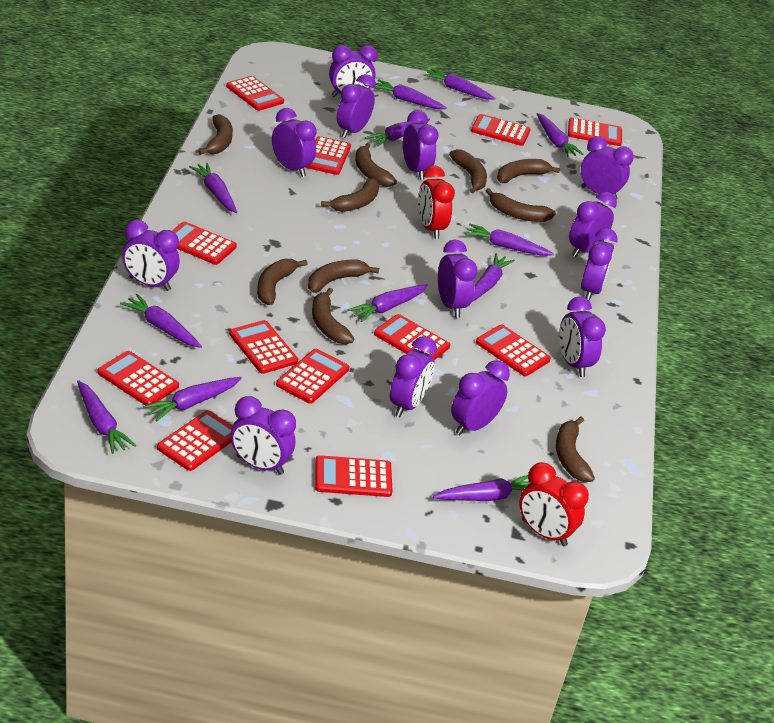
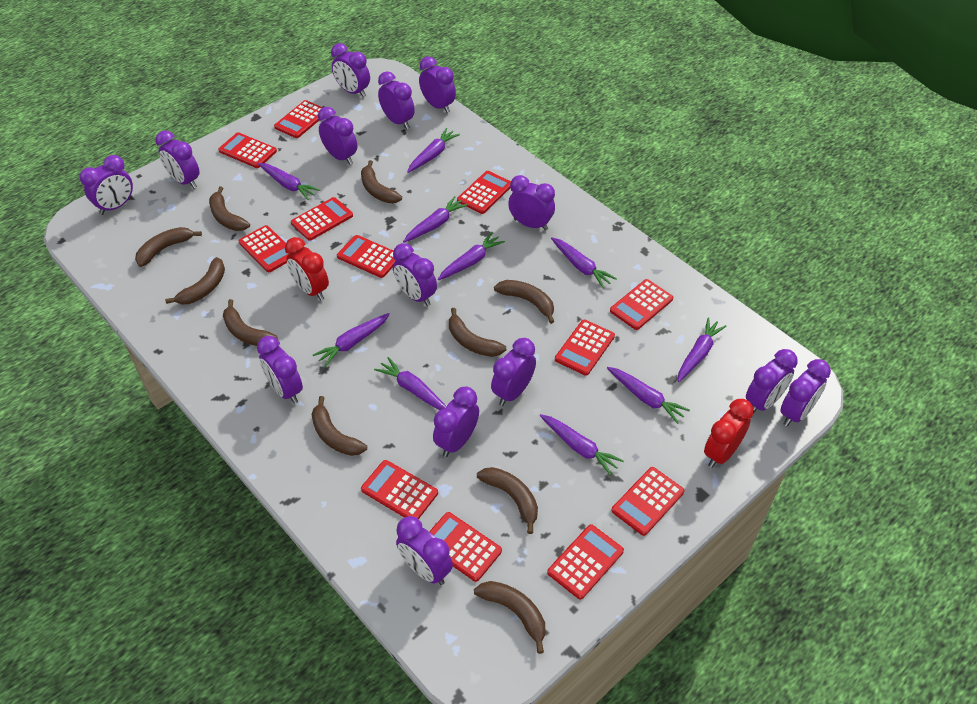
purple carrot: [77,380,136,454] [120,294,202,348] [143,377,242,422] [189,163,237,213] [348,285,428,322] [365,118,430,147] [371,79,447,109] [423,68,496,100] [433,475,530,501] [465,224,554,256] [472,253,515,302] [537,113,583,157] = 12 -> [258,163,320,200] [313,313,390,367] [374,357,446,410] [403,196,467,243] [407,128,460,173] [438,232,505,280] [540,414,624,476] [551,237,617,289] [607,367,690,424] [678,318,727,382] = 10
purple clock: [122,220,180,291] [231,396,296,475] [272,108,317,177] [329,45,377,97] [337,74,376,138] [390,336,437,417] [403,110,438,180] [438,239,477,318] [451,360,510,435] [559,297,606,377] [569,192,617,257] [581,136,634,200] [581,228,618,301] = 13 -> [79,155,133,215] [156,131,200,189] [257,336,303,404] [318,107,357,165] [331,43,370,98] [378,71,415,129] [393,243,437,306] [396,516,453,585] [419,56,456,113] [433,387,479,457] [491,338,536,406] [508,175,555,231] [746,349,798,414] [780,359,831,426] = 14

